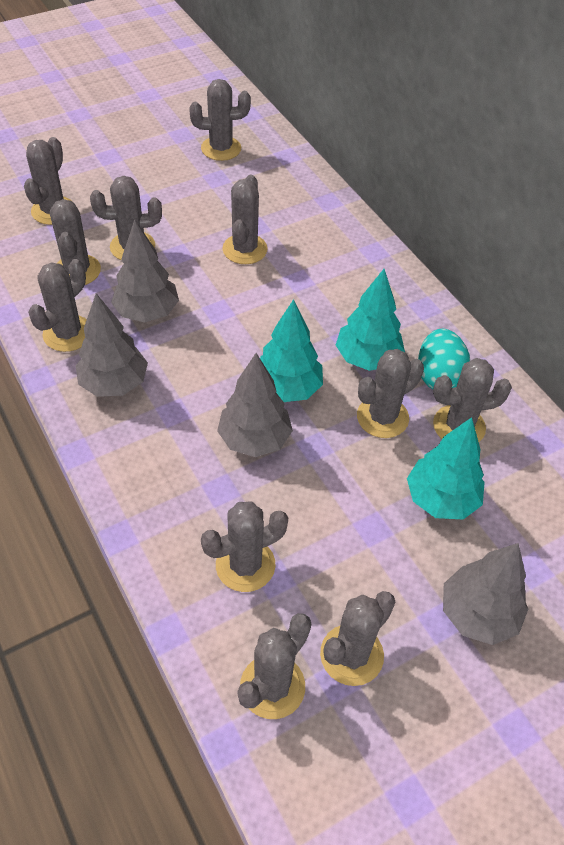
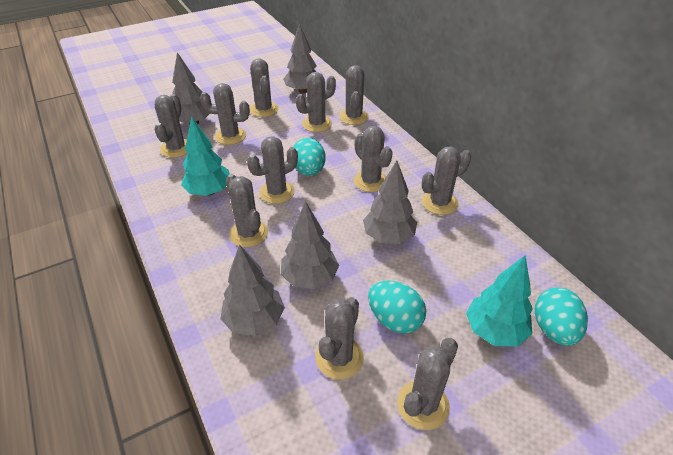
grey tree: [76,294,148,397] [111,219,179,322] [217,353,293,457] [443,543,528,645] = 4 -> [172,52,210,125] [220,244,285,336] [281,201,339,289] [283,23,317,94] [363,161,417,244] = 5
turquoise egg: [418,329,470,389] = 1 -> [293,138,326,176] [368,281,426,334] [535,287,588,346] = 3
turquoise tree: [260,299,323,402] [336,269,405,371] [407,417,485,519] = 3 -> [181,116,230,196] [466,255,533,347] = 2

